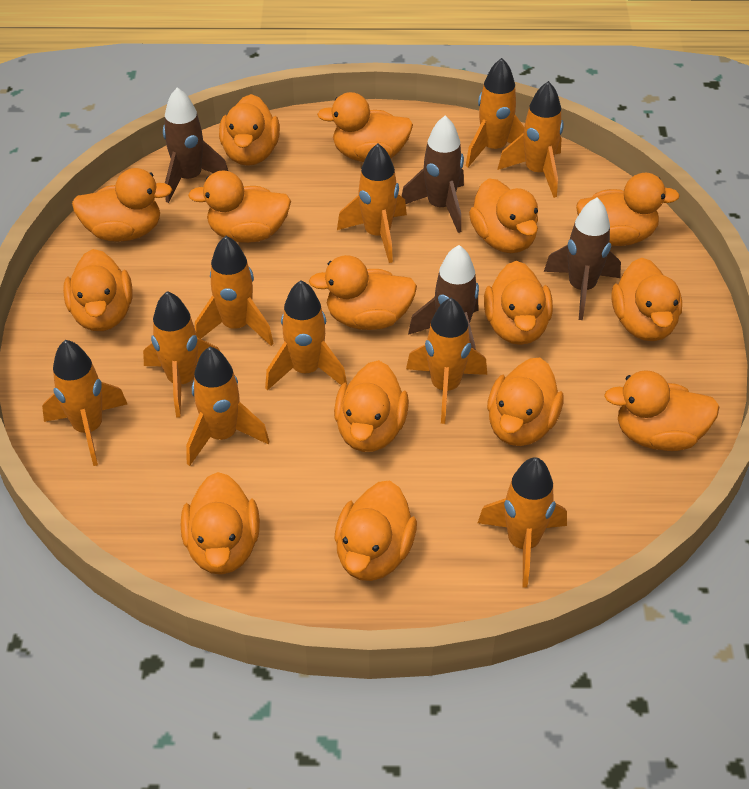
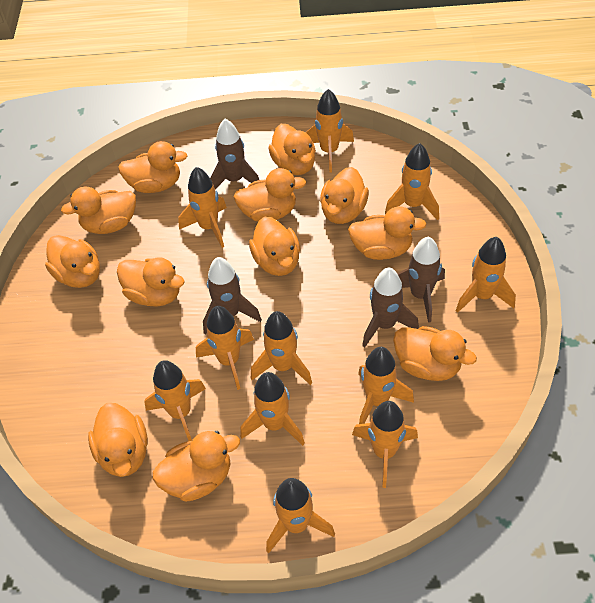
orange duck: [63,249,132,331] [72,168,172,242] [181,472,260,575] [188,170,291,243] [219,94,280,166] [309,255,417,330] [317,92,413,162] [334,360,409,452] [334,480,417,581] [469,179,538,253] [484,261,553,345] [487,358,564,446] [576,173,680,246] [604,370,719,451] [611,258,682,341] = 15 -> [45,235,100,288] [61,187,136,234] [88,403,148,477] [117,257,185,307] [118,141,188,193] [153,431,240,502] [233,168,306,221] [249,217,300,276] [268,124,316,175] [320,167,369,224] [348,206,427,260] [393,326,477,381] = 12
orange rocket: [42,340,127,466] [143,291,220,417] [186,347,269,466] [195,236,274,346] [265,280,347,390] [337,144,407,263] [406,298,487,424] [466,58,524,167] [478,457,567,588] [498,81,563,198] = 10 -> [144,360,206,441] [178,167,227,248] [196,306,254,390] [240,372,305,446] [251,311,312,385] [266,478,335,553] [306,89,354,173] [352,401,418,488] [358,347,414,424] [385,143,439,220] [456,237,516,313] = 11

